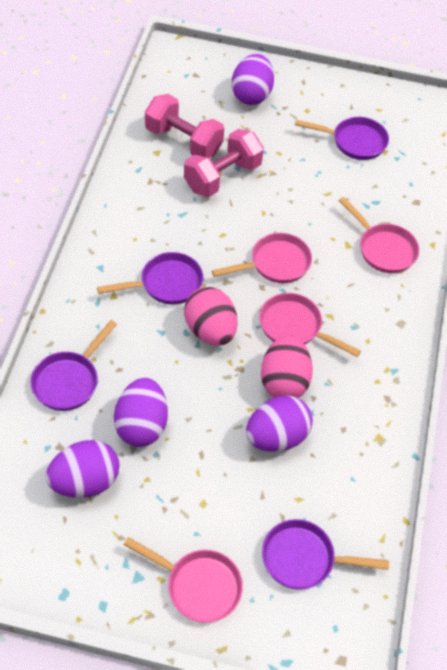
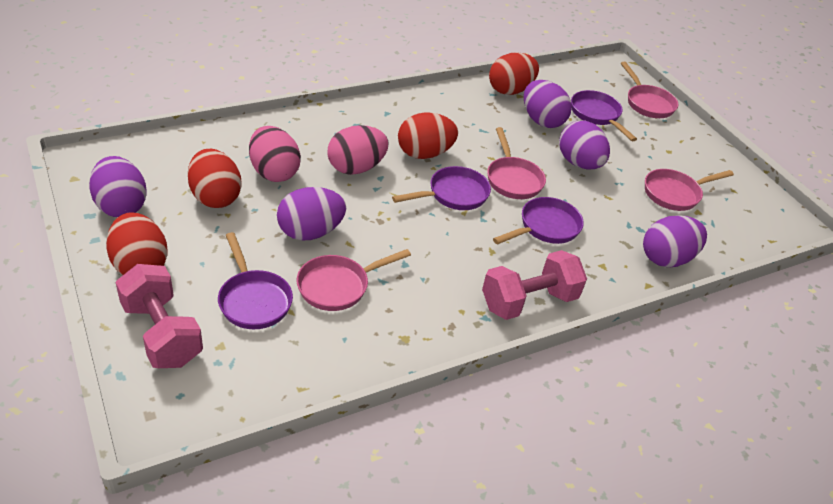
purple egg: [46,440,120,498] [114,378,168,447] [232,54,274,105] [246,395,313,452] = 4 -> [89,156,146,217] [277,187,346,240] [524,80,572,128] [559,121,610,169] [643,215,707,268] = 5
red egg: none = 0 -> [106,212,168,275] [188,149,242,208] [398,112,458,159] [489,52,539,95] = 4

